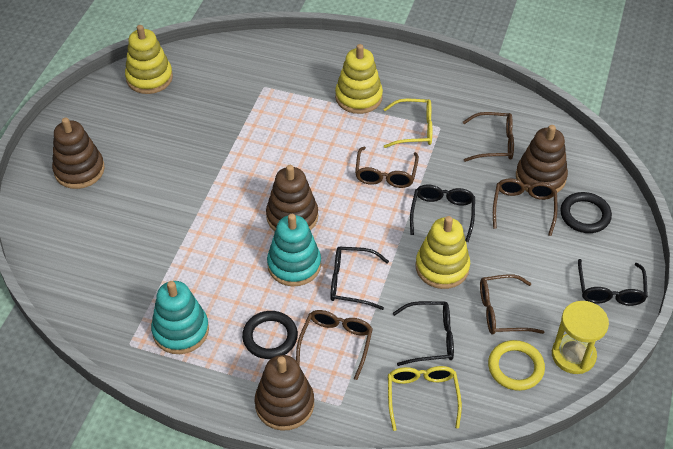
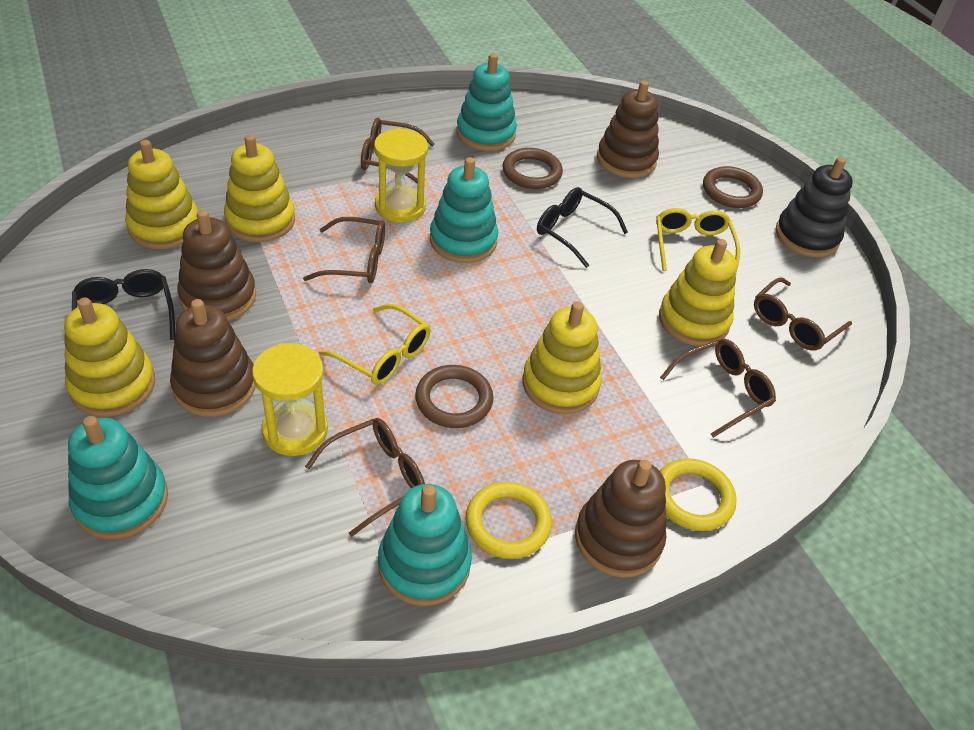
black glasses: [330,247,389,310] [393,301,454,366] [410,185,475,242] [578,259,648,306] = 4 -> [72,269,175,340] [537,187,628,268] = 2
black ring: [242,311,298,359] [560,192,612,233] = 2 -> none = 0
black stacking toy: none = 0 -> [775,157,853,257] = 1
brown ring: none = 0 -> [415,365,493,428] [502,148,563,189] [703,166,763,208] = 3
turquoise stacking toy: [151,281,209,354] [267,214,321,286] = 2 -> [68,416,168,539] [378,484,472,606] [430,157,498,263] [456,53,517,151] = 4
yellow hourglass: [552,301,609,374] = 1 -> [252,343,328,456] [374,128,428,223] = 2
yellow ring: [488,340,545,391] = 1 -> [466,482,552,559] [660,458,737,531] = 2
yellow stacking toy: [125,25,173,94] [335,44,383,114] [415,216,470,289] = 3 -> [64,298,155,417] [125,140,198,249] [224,135,295,242] [522,301,602,414] [659,239,737,346] = 5

